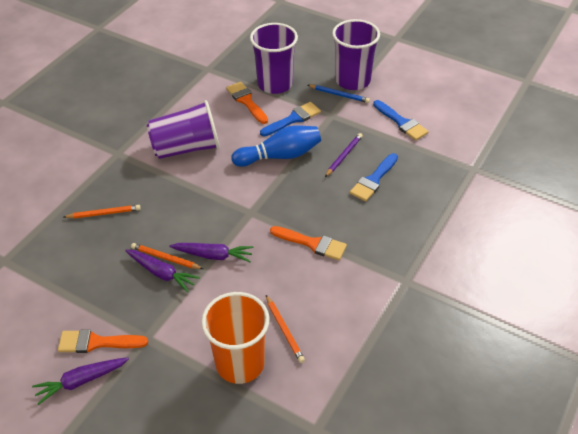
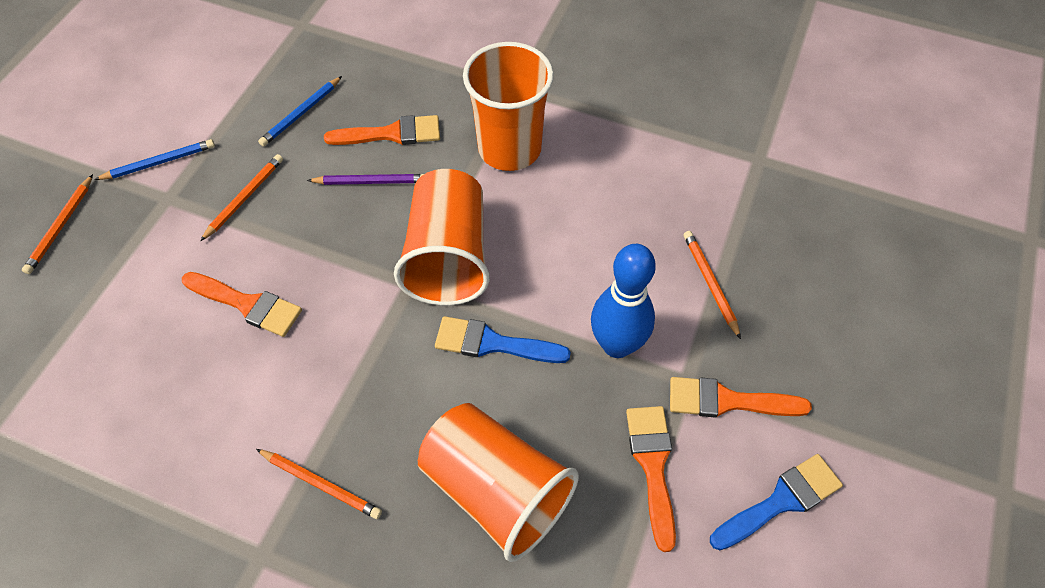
blue brush: [260,102,321,137] [350,153,398,201] [373,100,429,141] = 3 -> [435,316,571,363] [710,454,843,551] = 2
blue pencil: [308,85,370,103] = 1 -> [94,139,215,180] [258,76,342,146] = 2
orange brush: [58,329,148,353] [226,82,268,124] [270,226,347,260] = 3 -> [182,272,302,337] [324,115,440,145] [626,406,676,552] [670,377,812,417] = 4
orange cup: [201,292,270,384] = 1 -> [394,169,490,306] [418,403,579,562] [463,42,554,171] = 3
orange pencil: [64,205,141,218] [131,243,203,269] [266,295,305,363] = 3 -> [22,174,93,274] [200,154,283,241] [256,449,382,519] [684,231,741,339] = 4
purple carrot: [32,357,129,405] [125,250,200,292] [169,243,254,262] = 3 -> none = 0
purple cup: [147,100,220,159] [250,23,298,94] [332,19,380,90] = 3 -> none = 0

